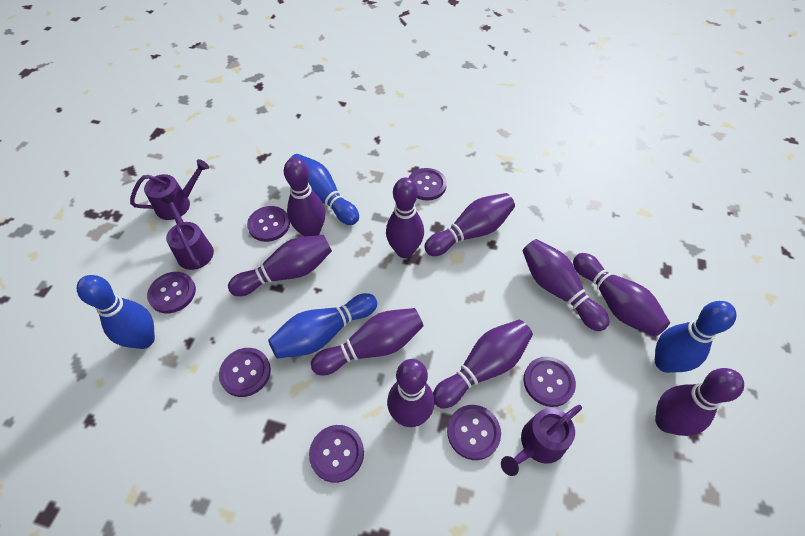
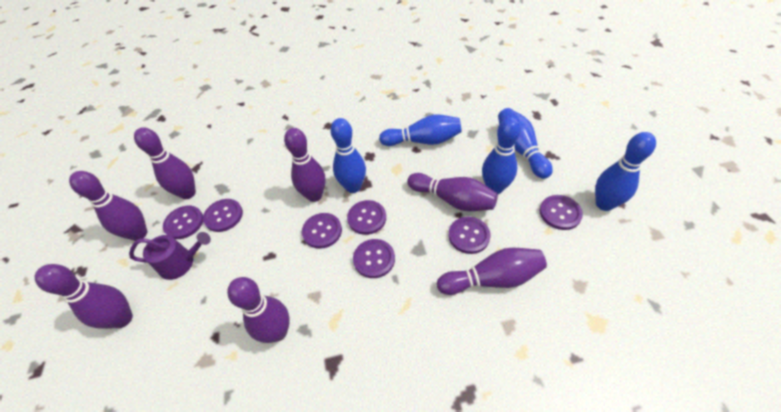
blue bowling pin: [77,275,155,349] [268,293,377,359] [290,154,359,225] [655,301,737,373] = 4 -> [330,118,366,193] [379,115,462,146] [482,117,521,194] [498,108,553,179] [595,132,656,211] = 5
purple bowling pin: [228,235,332,296] [284,158,325,237] [311,308,423,375] [386,178,424,258] [387,359,434,427] [424,193,515,256] [433,320,533,409] [523,239,609,331] [573,253,670,337] [655,368,744,436] = 10 -> [35,264,133,329] [69,171,147,241] [134,127,196,199] [227,277,290,343] [284,128,326,202] [407,173,498,211] [437,248,547,295] = 7
purple watering can: [130,159,209,220] [160,194,214,270] [501,405,582,476] = 3 -> [129,232,211,280] = 1

